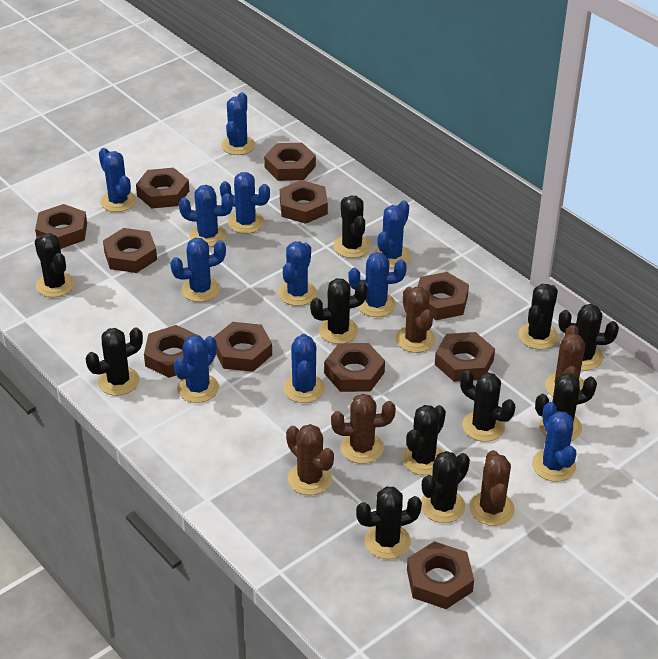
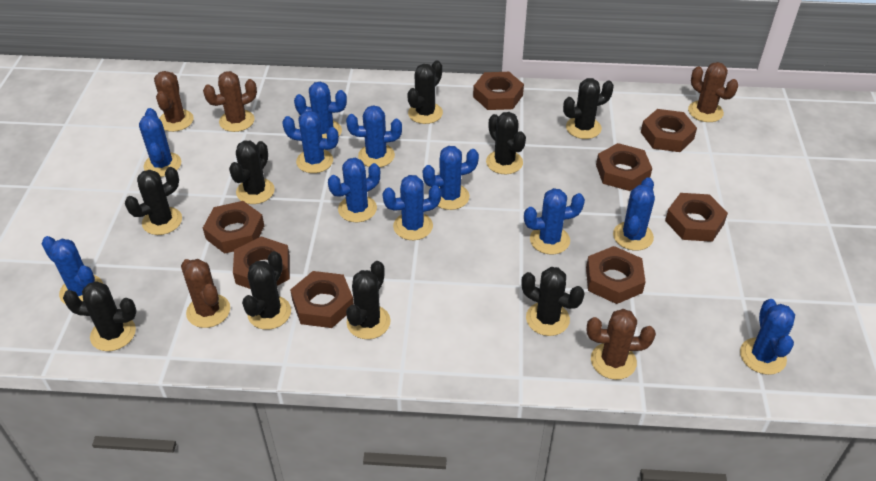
black cactus: [34,233,75,297] [86,327,143,396] [310,278,368,344] [334,196,371,258] [356,486,422,559] [402,405,446,475] [421,451,470,523] [460,370,515,442] [519,284,558,350] [535,373,597,441] [559,304,619,371] = 11 -> [63,281,136,351] [125,167,182,235] [229,141,275,204] [242,251,291,330] [346,261,391,339] [407,60,443,124] [486,112,526,174] [521,267,585,336] [563,78,614,139] = 9
brown nut: [35,204,87,249] [103,228,157,273] [136,168,189,209] [144,325,197,378] [213,322,272,372] [264,143,316,181] [280,180,328,224] [324,343,385,392] [407,541,474,609] [417,272,469,320] [435,332,495,382] = 11 -> [203,201,264,254] [233,236,290,289] [290,271,354,328] [473,72,524,110] [586,246,646,304] [596,143,652,191] [641,109,697,152] [665,193,728,242] = 8

